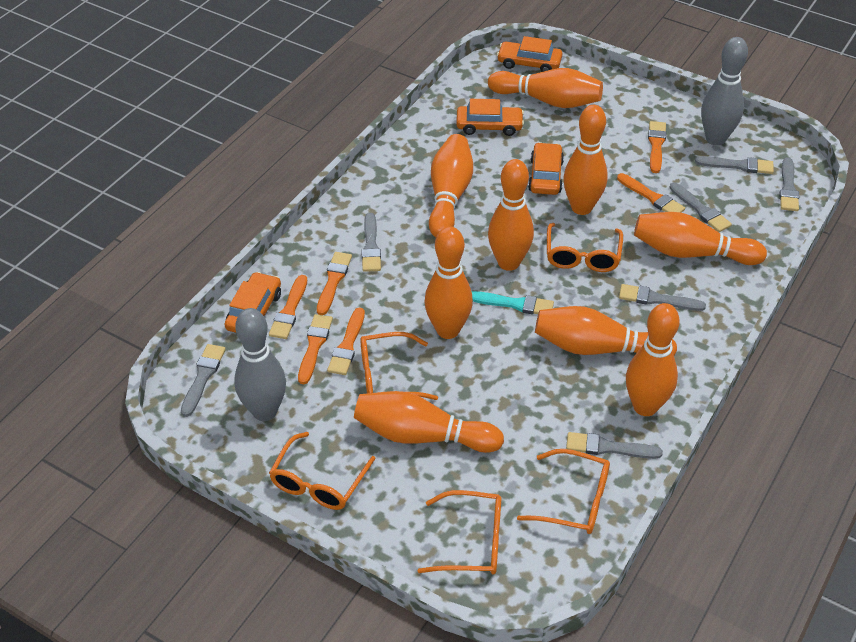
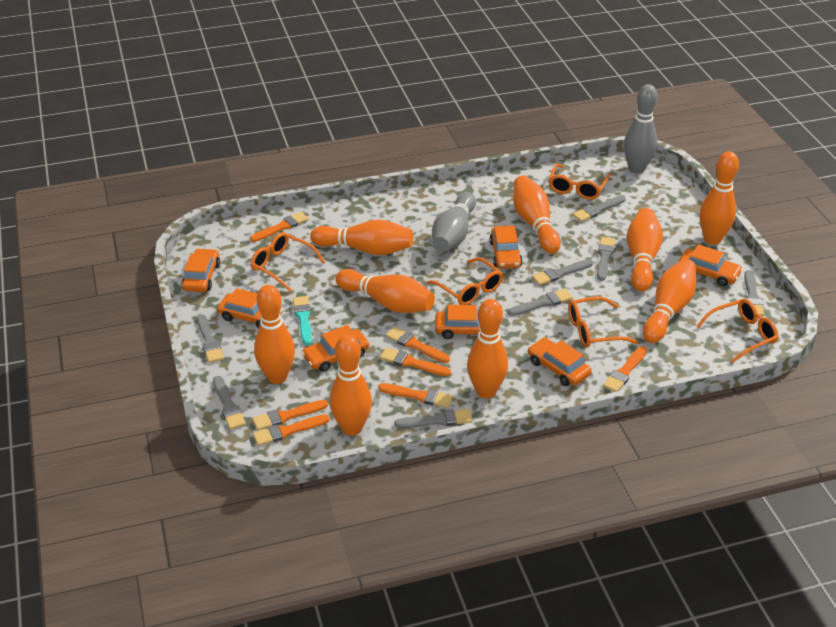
grey brush: [181,344,226,417] [362,213,381,272] [566,432,663,459] [619,284,706,311] [669,182,732,232] [695,156,774,174] [780,157,799,211] = 7 -> [197,314,224,363] [213,376,246,430] [394,409,472,428] [508,289,573,316] [532,259,593,285] [572,195,626,222] [597,237,615,281] [744,270,764,316] = 8
orange brush: [269,275,307,339] [298,314,333,384] [317,252,352,315] [327,308,365,375] [617,173,685,213] [648,121,666,173] = 6 -> [250,212,309,242] [252,400,328,431] [253,414,330,446] [378,383,453,408] [380,347,451,376] [386,327,450,363] [603,346,647,392] = 7
orange car: [225,272,281,333] [456,99,524,136] [497,36,562,72] [528,142,564,195] = 4 -> [182,248,220,292] [217,288,283,328] [302,325,369,372] [435,305,500,339] [489,226,523,269] [528,338,592,386] [679,244,743,286] = 7

